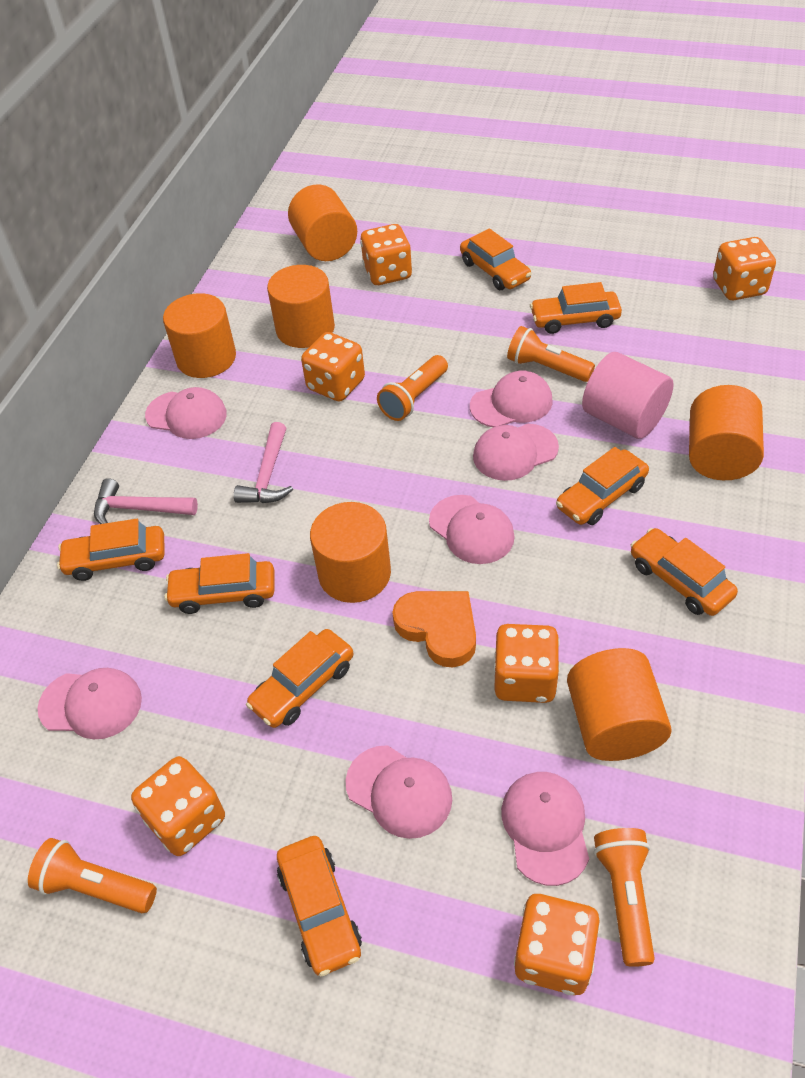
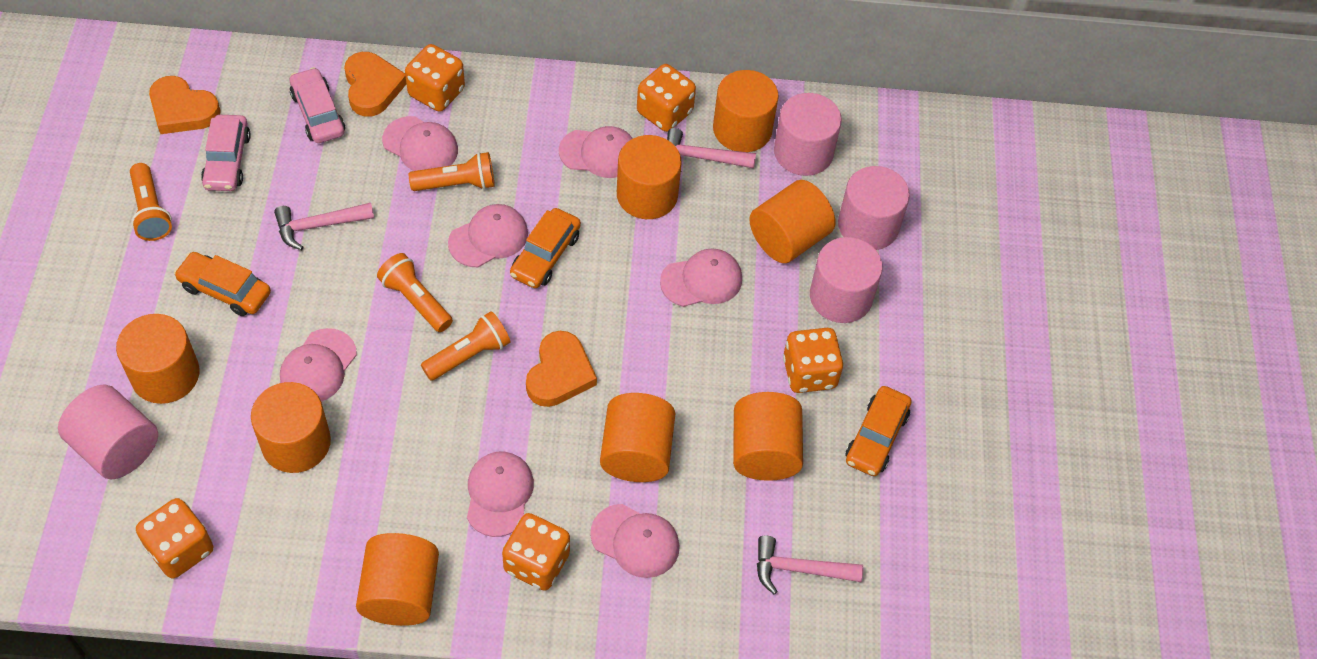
orange car: [57,519,164,581] [165,553,274,614] [246,629,354,728] [277,836,362,976] [460,228,532,290] [530,282,622,334] [556,447,649,525] [630,528,738,616] = 8 -> [174,252,271,316] [510,208,581,288] [846,386,911,476] = 3
orange cylinder: [163,293,236,378] [267,265,335,348] [288,184,357,261] [310,502,391,603] [567,648,672,761] [689,385,764,480] = 6 -> [116,314,200,404] [251,382,331,473] [356,533,439,626] [600,393,676,482] [617,135,682,219] [713,70,779,152] [733,392,803,481] [749,180,836,263] = 8
orange dice: [131,756,225,856] [301,332,365,402] [360,224,412,285] [494,624,560,703] [514,894,600,995] [713,237,776,300] = 6 -> [136,498,214,579] [405,44,465,112] [502,513,570,591] [637,64,696,132] [783,328,843,393] = 5
orange heart: [392,591,476,668] = 1 -> [149,76,221,134] [344,52,406,116] [526,331,597,407] = 3
pink car: none = 0 -> [201,115,251,191] [290,67,345,143] = 2
pink cylinder: [582,352,674,439] = 1 -> [58,385,158,479] [774,93,842,176] [810,237,883,323] [838,166,910,250] = 4
pink hammer: [94,478,198,524] [234,422,293,503] = 2 -> [274,203,374,250] [667,128,756,169] [757,536,863,595] = 3

